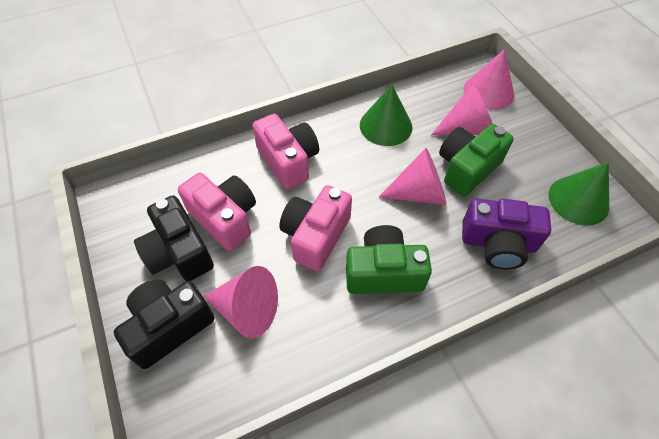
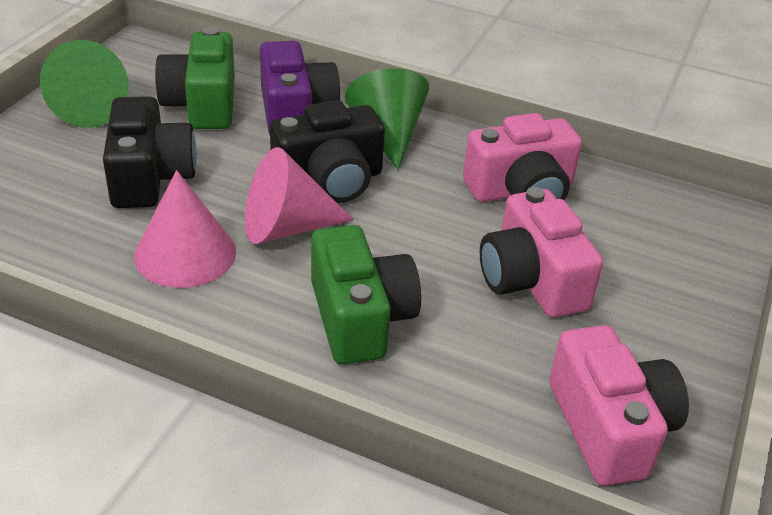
pink cone: [203,266,278,338] [379,148,446,205] [431,84,493,135] [463,49,514,110] = 4 -> [134,170,236,288] [245,147,354,244] = 2

